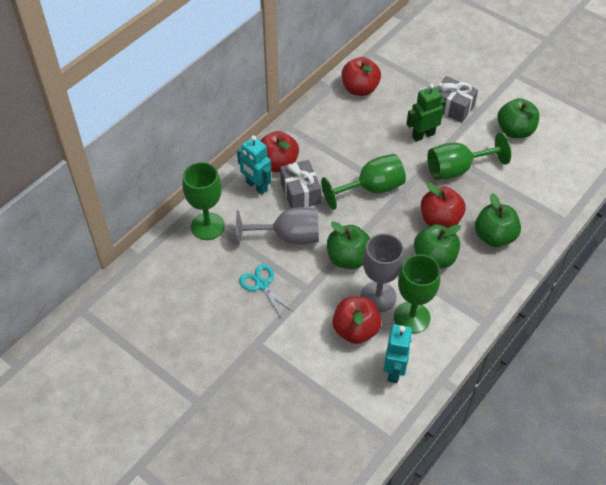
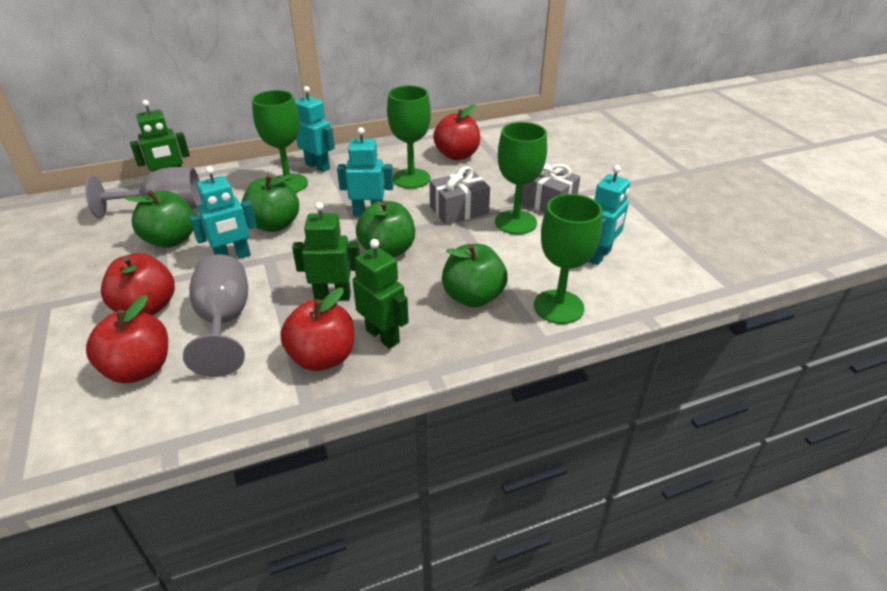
green robot: [406,84,446,142] = 1 -> [130,100,190,172] [292,202,360,301] [353,239,409,349] = 3
turquoise robot: [237,135,272,195] [383,324,413,383] = 2 -> [189,166,257,259] [295,86,335,172] [337,127,393,217] [588,165,630,265] = 4
turquoise scissors: [239,264,295,319] = 1 -> none = 0

